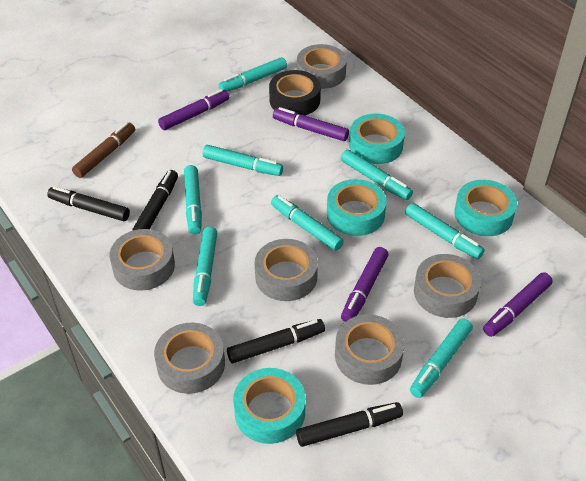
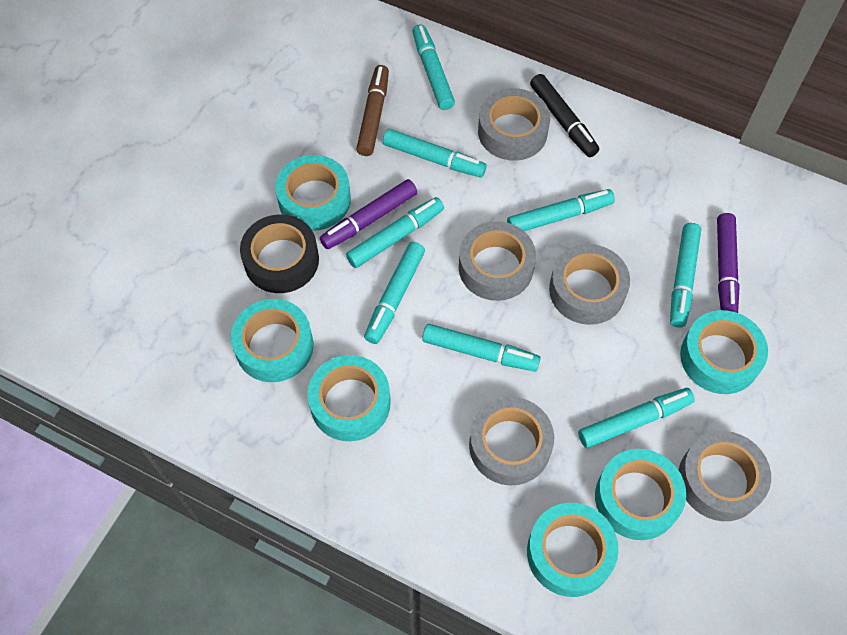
black marker: [47,186,130,221] [132,170,178,231] [227,319,325,363] [296,402,403,447] = 4 -> [530,74,599,157] = 1
grey tape: [109,229,175,291] [154,322,225,394] [255,239,318,301] [297,44,347,89] [335,314,404,385] [414,254,481,318] = 6 -> [459,221,536,301] [469,397,554,486] [478,88,550,161] [549,244,630,325] [679,431,771,521] = 5
purple marker: [158,89,229,130] [273,107,349,141] [341,247,389,322] [483,272,553,337] = 4 -> [320,179,417,249] [717,213,740,313] = 2
turquoise tape: [233,368,306,444] [327,179,387,236] [349,114,405,164] [454,180,517,236] = 4 -> [231,299,313,382] [275,155,351,231] [307,355,391,441] [527,503,618,597] [595,449,686,540] [680,310,768,394] = 6

